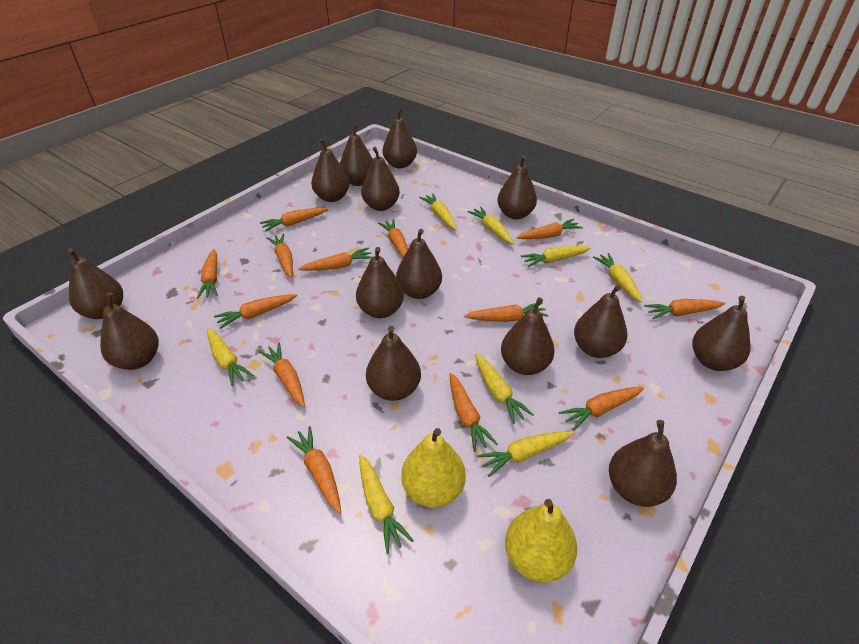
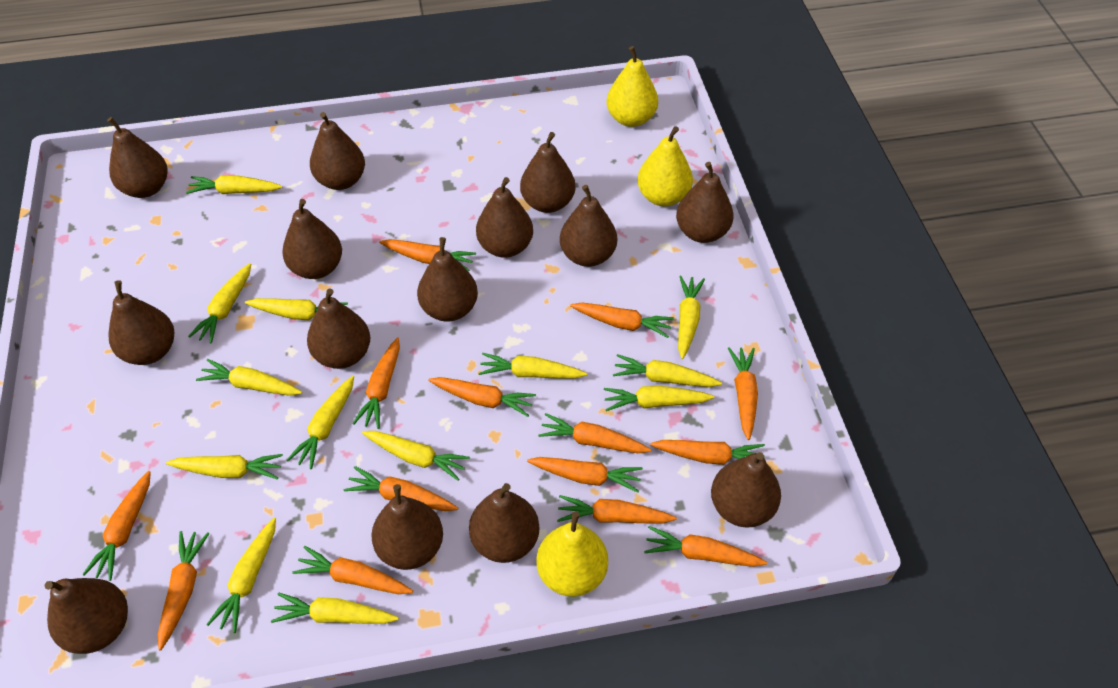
orange carrot: [197,249,218,298] [214,294,297,329] [259,343,305,407] [260,208,328,232] [267,233,293,278] [287,426,341,514] [298,248,372,271] [378,219,408,258] [450,373,497,452] [464,302,548,322] [516,219,583,239] [559,387,644,431] [644,299,726,319] = 13 -> [82,471,151,581] [157,531,210,650] [292,546,413,594] [344,466,458,511] [352,337,400,429] [379,239,476,272] [428,377,536,417] [527,457,643,493] [538,413,651,453] [557,495,677,523] [570,302,674,338] [644,526,767,567] [650,440,765,465] [728,347,758,440] = 14
yellow carrot: [207,328,253,386] [359,454,414,554] [419,193,457,230] [467,207,514,244] [475,354,534,424] [477,431,574,477] [521,246,591,267] [593,253,643,303] = 8 -> [166,454,283,480] [186,175,282,194] [188,263,251,343] [196,359,302,396] [206,517,276,633] [245,298,348,320] [271,593,399,624] [287,376,354,469] [362,431,470,481] [478,353,587,379] [604,386,714,411] [613,354,722,387] [678,275,705,359] = 13
yellow pear: [401,428,466,508] [505,499,577,583] = 2 -> [537,512,608,597] [606,46,658,127] [637,126,693,206] = 3

